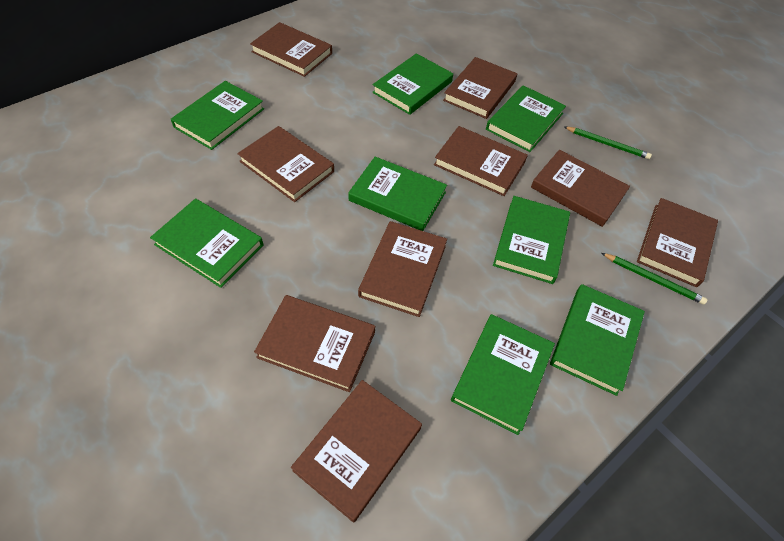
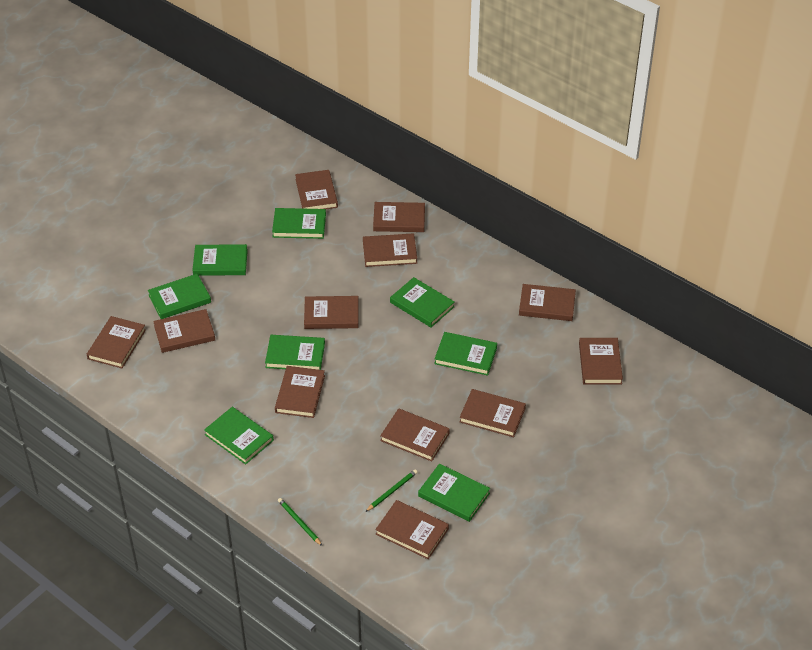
brown book: [237,126,334,202] [250,22,332,77] [254,295,375,392] [291,380,422,523] [358,221,447,317] [434,126,528,196] [443,57,517,119] [531,150,630,227] [637,198,718,287] = 9 -> [87,316,146,368] [153,309,215,353] [275,366,325,418] [295,170,338,209] [304,296,359,329] [363,233,417,267] [373,202,425,232] [375,500,449,559] [380,408,450,462] [460,389,526,437] [519,284,576,321] [579,338,623,384] = 12

